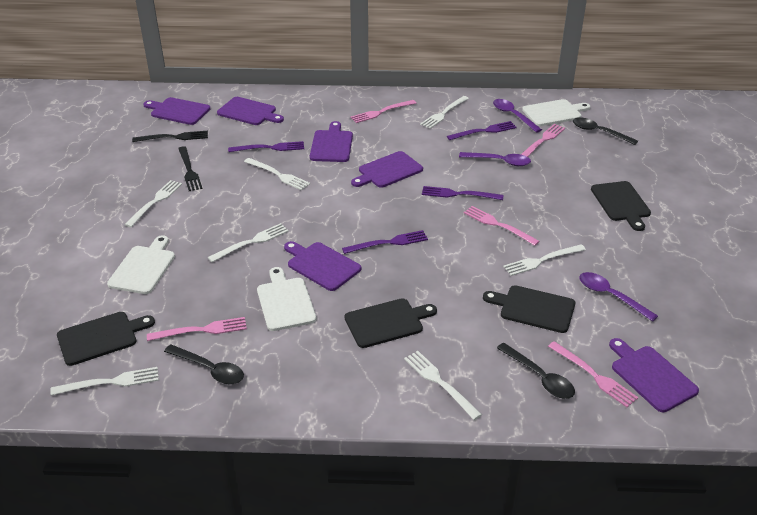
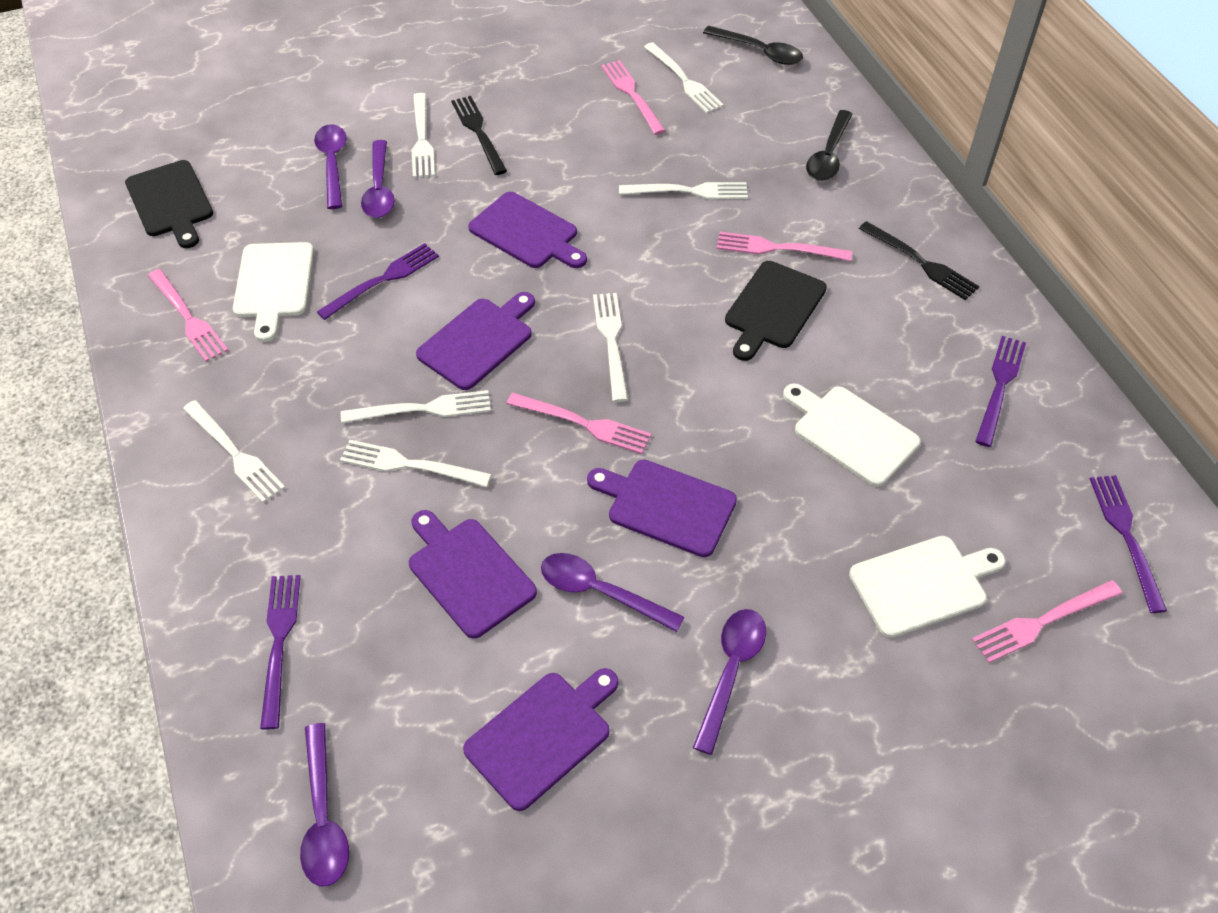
black cutting board: [57,312,155,366] [344,298,437,348] [483,285,575,333] [591,181,651,231] = 4 -> [125,160,213,248] [725,261,827,361] = 2
black spoon: [164,344,244,385] [497,343,575,399] [573,117,638,145] = 3 -> [703,26,803,65] [806,110,853,181] = 2
purple cutting board: [143,97,210,125] [217,97,284,125] [284,241,361,291] [310,121,353,162] [351,151,423,188] [609,338,699,412] = 6 -> [409,510,537,639] [416,292,535,390] [463,668,618,811] [468,192,587,268] [587,460,737,557] = 5
purple spoon: [459,152,531,166] [493,99,542,133] [580,272,658,322] = 3 -> [300,723,349,886] [314,124,347,209] [361,140,395,218] [541,553,684,632] [693,609,766,755] = 5

